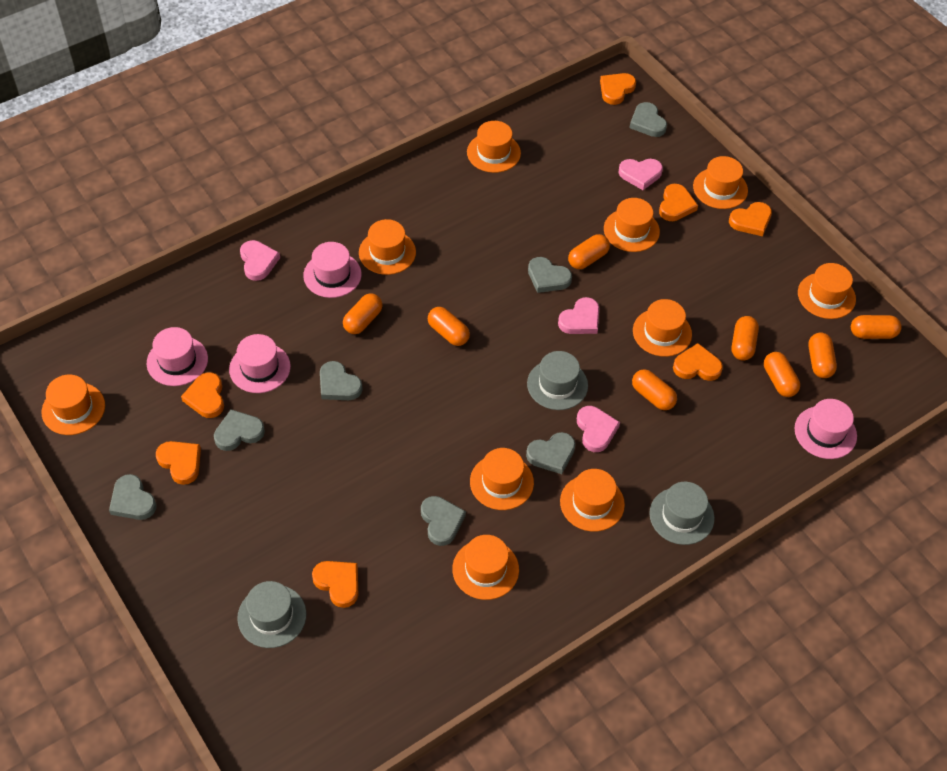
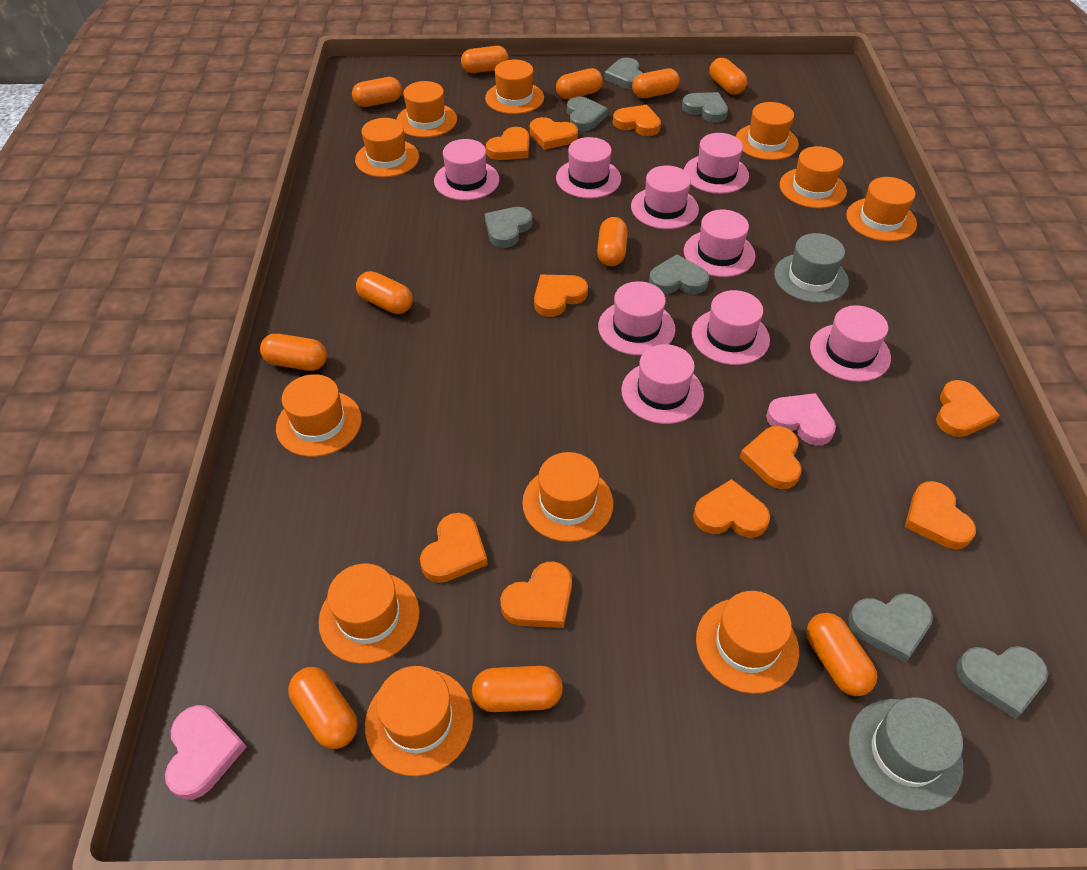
grey hat: [237,581,306,648] [527,351,588,410] [649,482,715,545] = 3 -> [774,233,849,303] [849,697,963,811] = 2
orange capsule: [343,293,383,334] [428,307,470,346] [568,234,610,269] [632,369,677,410] [732,316,759,361] [764,352,800,397] [808,332,837,378] [851,315,902,339] = 8 -> [260,334,327,371] [288,667,358,749] [352,77,402,107] [356,271,413,314] [461,46,509,73] [472,666,563,712] [556,68,603,99] [597,217,628,266] [632,69,680,98] [709,58,747,95] [806,613,877,696] = 11
orange hat: [42,375,105,435] [359,219,416,275] [452,535,519,600] [467,121,521,173] [470,448,534,510] [560,469,625,532] [604,198,660,252] [633,299,692,357] [693,156,748,209] [798,263,856,319] = 10 -> [276,374,362,457] [319,563,419,664] [355,118,419,177] [365,666,474,776] [396,81,457,138] [485,60,544,114] [522,452,613,542] [696,591,799,694] [736,102,799,160] [779,146,847,209] [846,177,917,242] = 11
orange heart: [156,441,201,485] [181,372,224,418] [312,561,358,608] [600,73,636,105] [659,184,698,221] [673,343,723,381] [729,202,772,236] = 7 -> [420,513,488,583] [486,127,529,160] [500,562,572,628] [530,117,578,150] [534,275,588,317] [613,105,661,136] [693,479,770,538] [739,426,802,489] [905,481,976,549] [936,380,1000,437] = 10
pink hat: [147,327,208,386] [229,334,291,393] [303,242,362,298] [794,399,857,459] = 4 -> [434,139,499,200] [556,137,621,198] [598,281,675,355] [621,344,704,424] [631,166,699,229] [684,133,749,194] [684,210,755,277] [691,290,770,365] [810,305,891,382] = 9
pink heart: [240,240,280,281] [558,297,599,334] [577,406,620,452] [618,159,663,190] = 4 -> [165,705,247,800] [766,393,836,445] = 2

